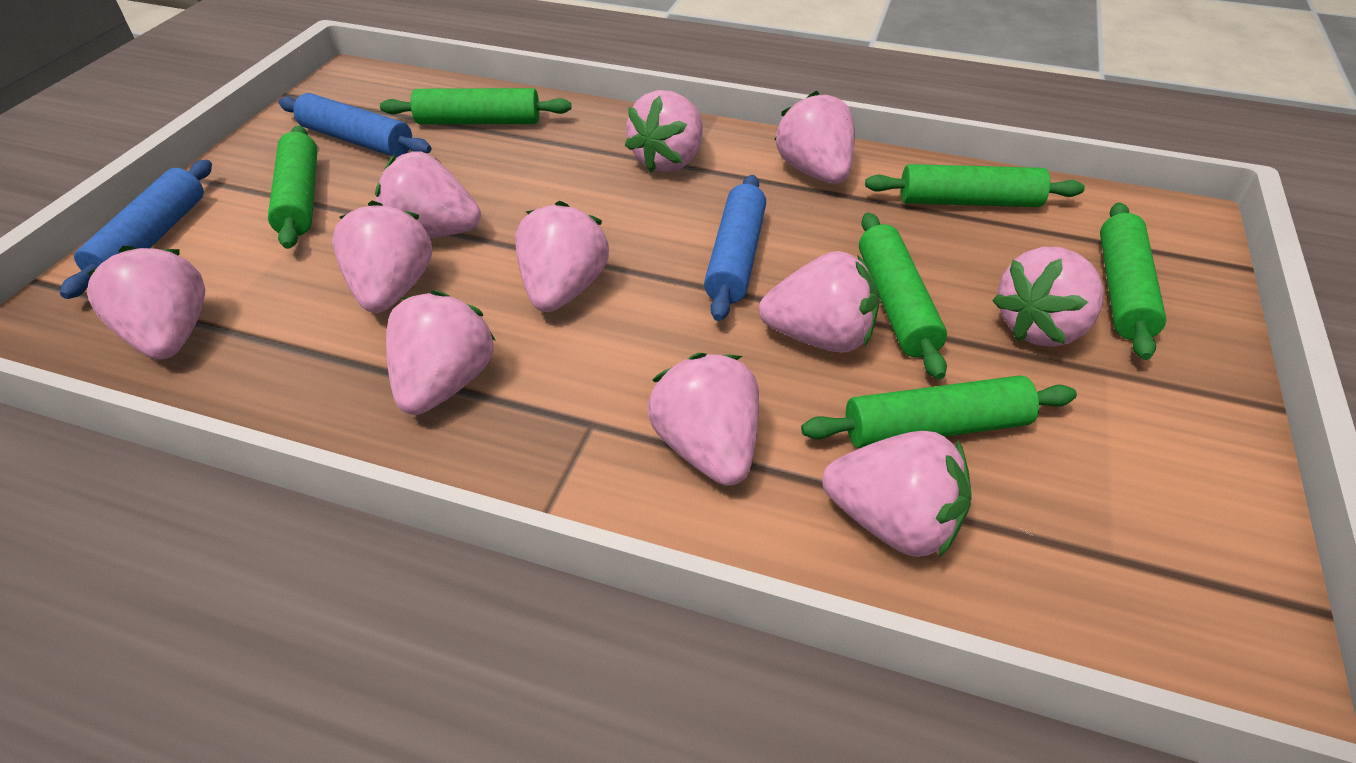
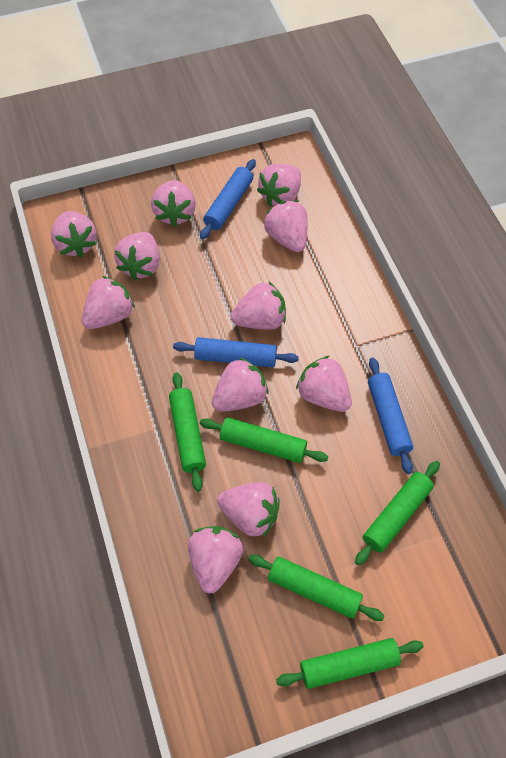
green rolling pin: [268,126,318,249] [380,88,571,124] [801,375,1077,448] [859,213,947,380] [865,164,1085,207] [1100,202,1166,360] = 6 -> [169,372,206,491] [200,417,328,463] [248,555,384,621] [276,638,424,689] [355,461,440,565] = 5

